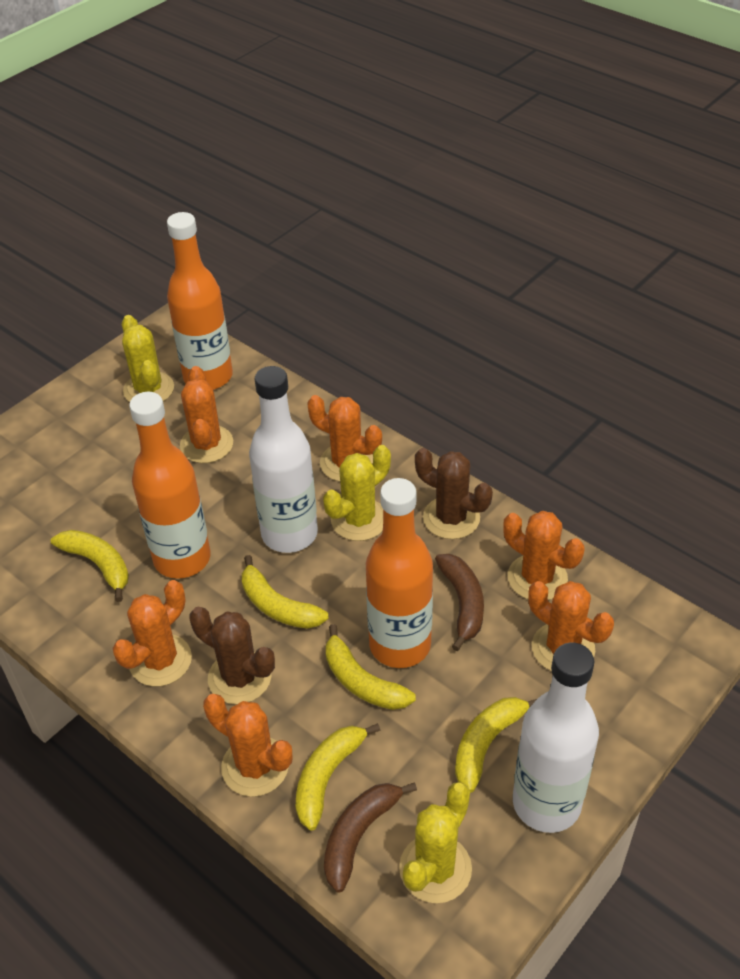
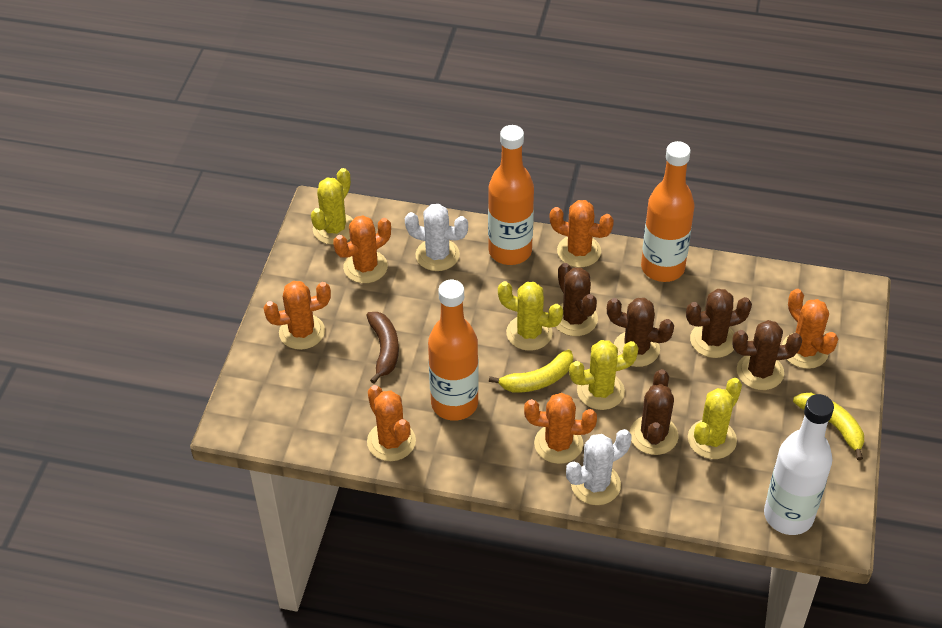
brown banana: [324,782,417,893] [435,554,484,651] = 2 -> [366,312,399,384] = 1
brown cactus: [189,607,275,704] [415,448,493,539] = 2 -> [556,263,598,336] [607,298,674,367] [630,369,679,455] [686,289,752,358] [732,320,802,390] = 5
white bottle: [249,366,318,553] [513,643,599,833] = 2 -> [764,394,834,535] = 1
white cactus: none = 0 -> [405,204,468,271] [566,429,632,505] = 2
yellow banana: [51,530,129,602] [242,555,329,629] [296,723,381,831] [326,624,416,710] [455,697,537,793] = 5 -> [489,350,573,393] [793,393,864,460] = 2
yellow cactus: [122,315,174,402] [323,445,391,541] [399,782,472,903] = 3 -> [311,168,353,245] [498,281,563,351] [569,340,639,410] [688,378,742,459] = 4

